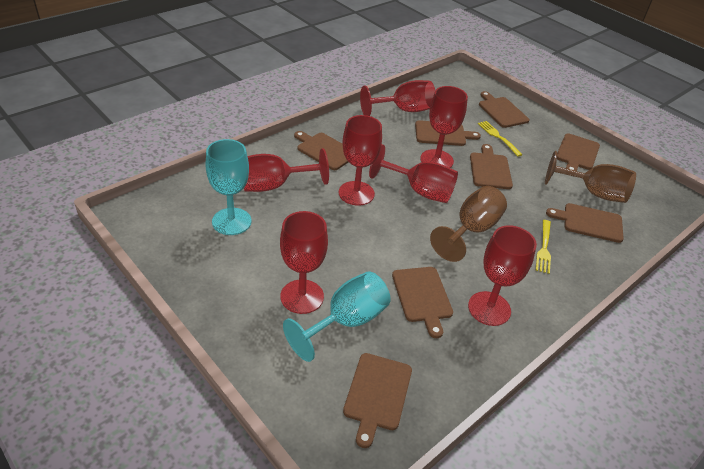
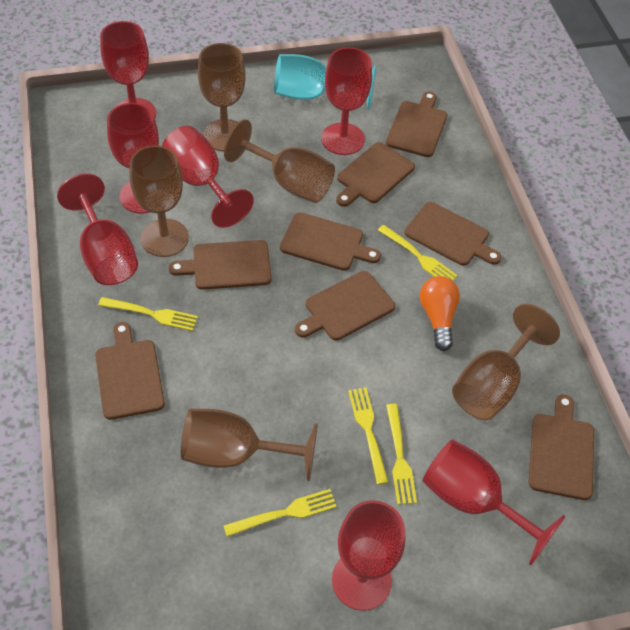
brown goblet: [430,186,507,262] [545,151,636,203] = 2 -> [130,145,189,257] [181,409,318,481] [198,43,246,151] [224,119,335,203] [452,304,560,420] = 5
orange light bulb: none = 0 -> [420,276,460,351] = 1
turquoise goblet: [206,139,251,235] [283,271,391,362] = 2 -> [274,54,376,110] = 1
yellow fork: [478,121,523,157] [536,220,551,274] = 2 -> [98,297,198,331] [224,489,337,537] [348,387,388,485] [378,225,458,280] [386,404,417,505] = 5

